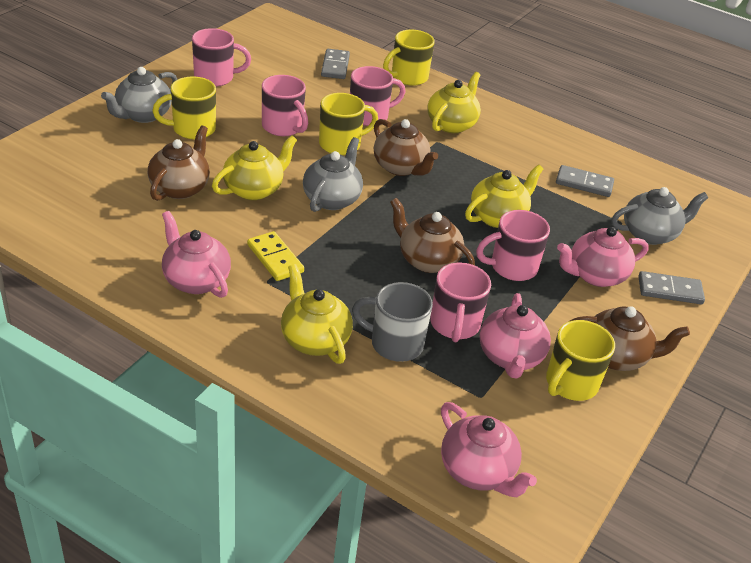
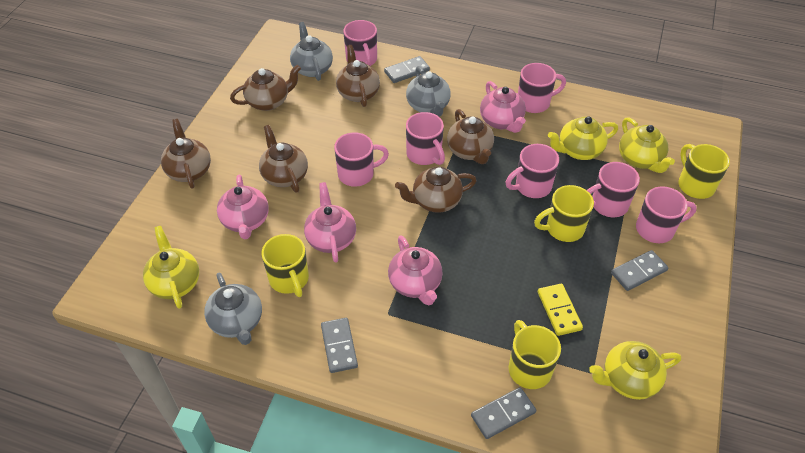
brown teapot: [148,125,210,201] [374,119,438,176] [390,198,475,273] [570,306,690,371] = 4 -> [161,119,211,188] [230,65,301,111] [259,125,308,193] [336,45,380,107] [395,167,477,213] [447,109,494,164] = 6
grey domino: [321,49,350,79] [556,165,614,197] [638,271,705,304] = 3 -> [321,318,358,373] [384,56,430,83] [471,387,537,439] [611,250,668,291] = 4
grey mug: [352,282,433,362] = 1 -> none = 0
pink mug: [192,28,251,87] [262,75,308,136] [350,66,406,126] [430,262,491,342] [476,210,550,281] = 5 -> [334,132,389,187] [343,20,377,66] [406,112,445,165] [506,144,559,198] [518,63,566,113] [587,162,640,217] [636,186,697,243] = 7

